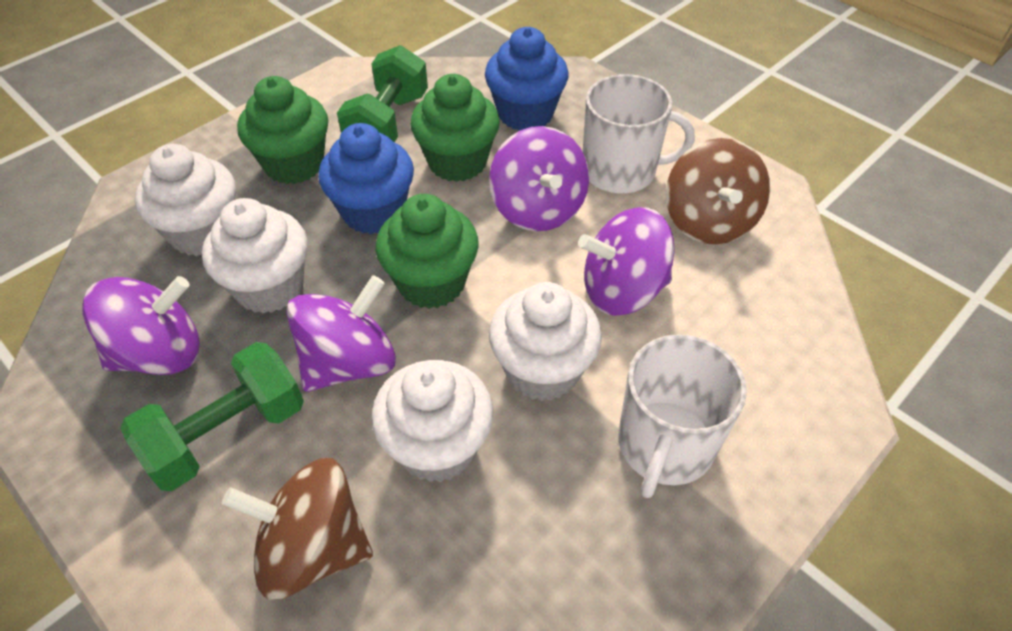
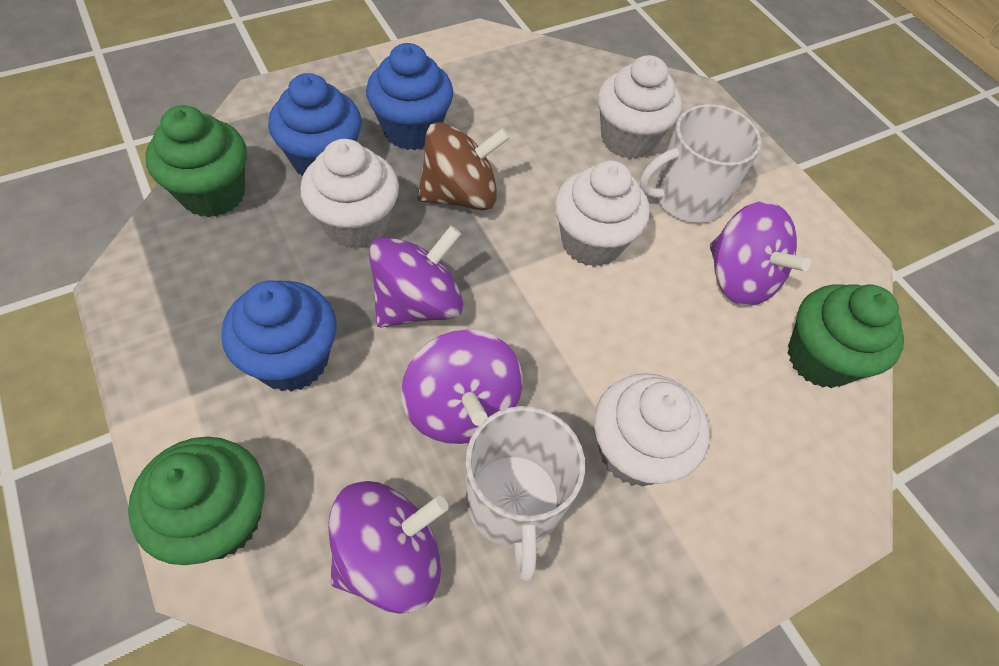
blue cupcake: [318,123,414,234] [485,27,569,131] = 2 -> [221,280,337,392] [268,73,361,177] [366,43,454,150] = 3
brown spinning top: [222,458,373,600] [666,138,770,244] = 2 -> [418,122,510,211] = 1
green dumbbell: [120,342,304,491] [337,45,428,142] = 2 -> none = 0

